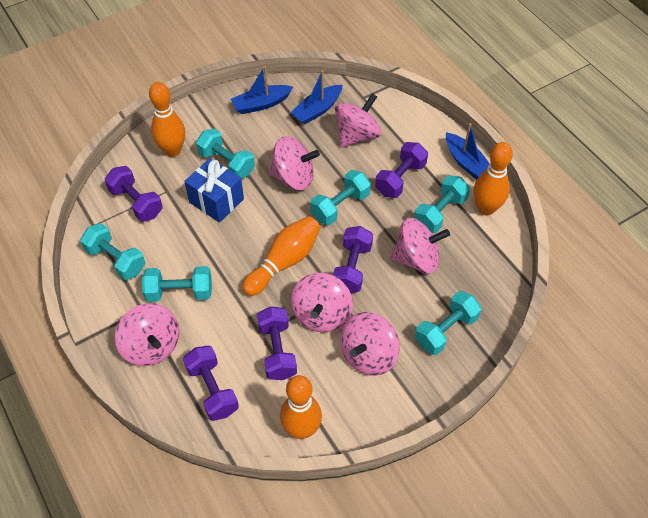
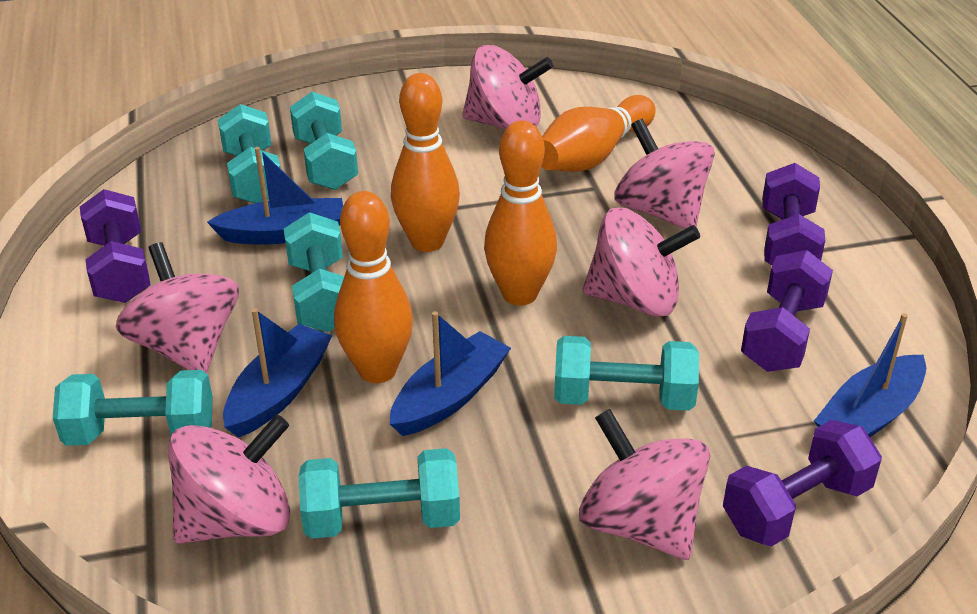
blue boat: [231,66,293,114] [290,70,342,125] [446,123,490,180] = 3 -> [207,147,343,245] [223,308,332,437] [390,311,511,436] [814,313,926,437] = 4
blue gift: [184,158,244,223] = 1 -> none = 0
purple dumbbell: [105,166,163,222] [183,345,239,421] [257,306,297,380] [333,226,373,293] [375,142,428,198] = 5 -> [80,189,151,303] [723,420,882,547] [741,250,833,372] [762,163,825,265] = 4

